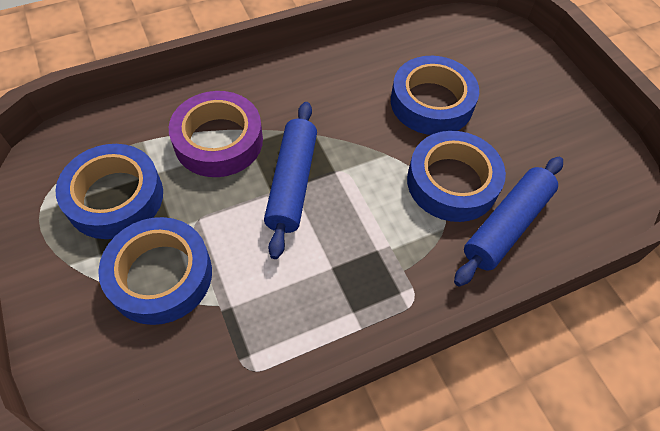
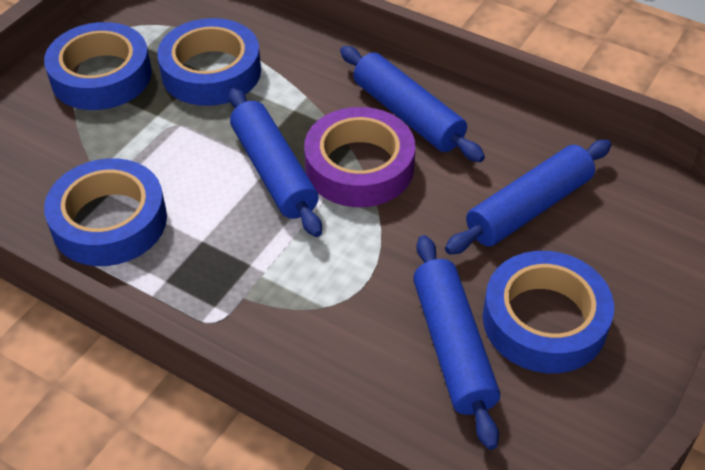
blue rolling pin: [264,102,317,259] [454,157,563,287] = 2 -> [229,88,322,237] [340,46,485,162] [413,235,500,450] [445,140,612,254] = 4

